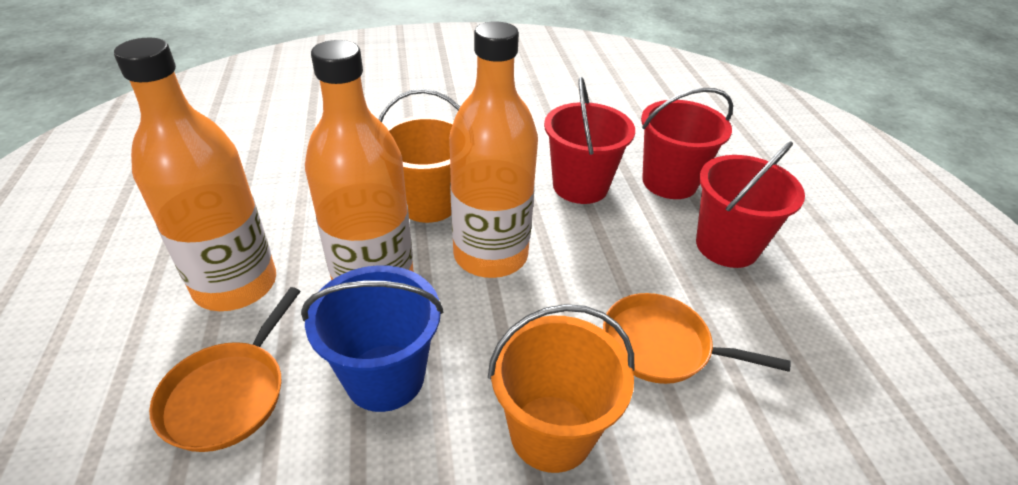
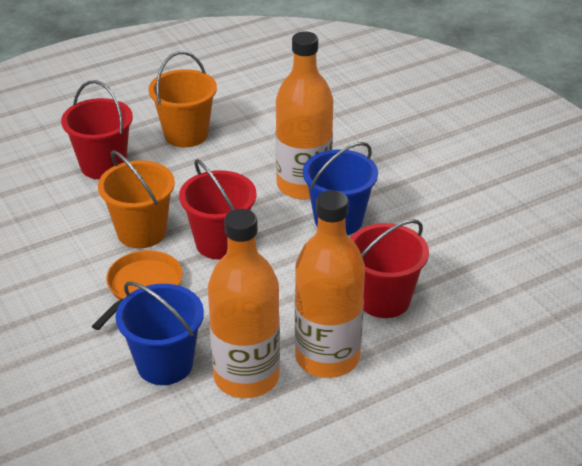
blue bucket: [301,265,443,412] = 1 -> [115,281,204,385] [303,142,378,235] = 2
orange pan: [149,287,301,452] [603,293,791,384] = 2 -> [92,250,183,330] = 1

